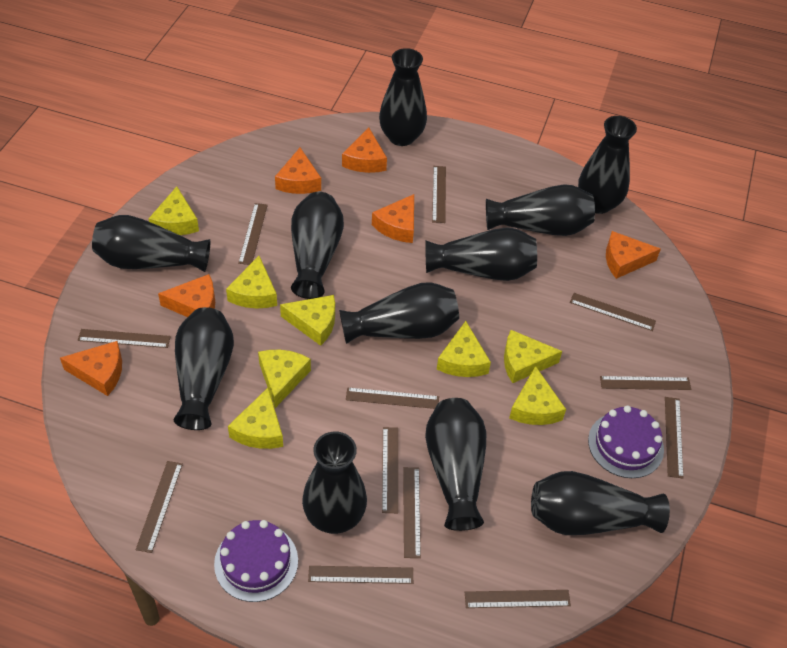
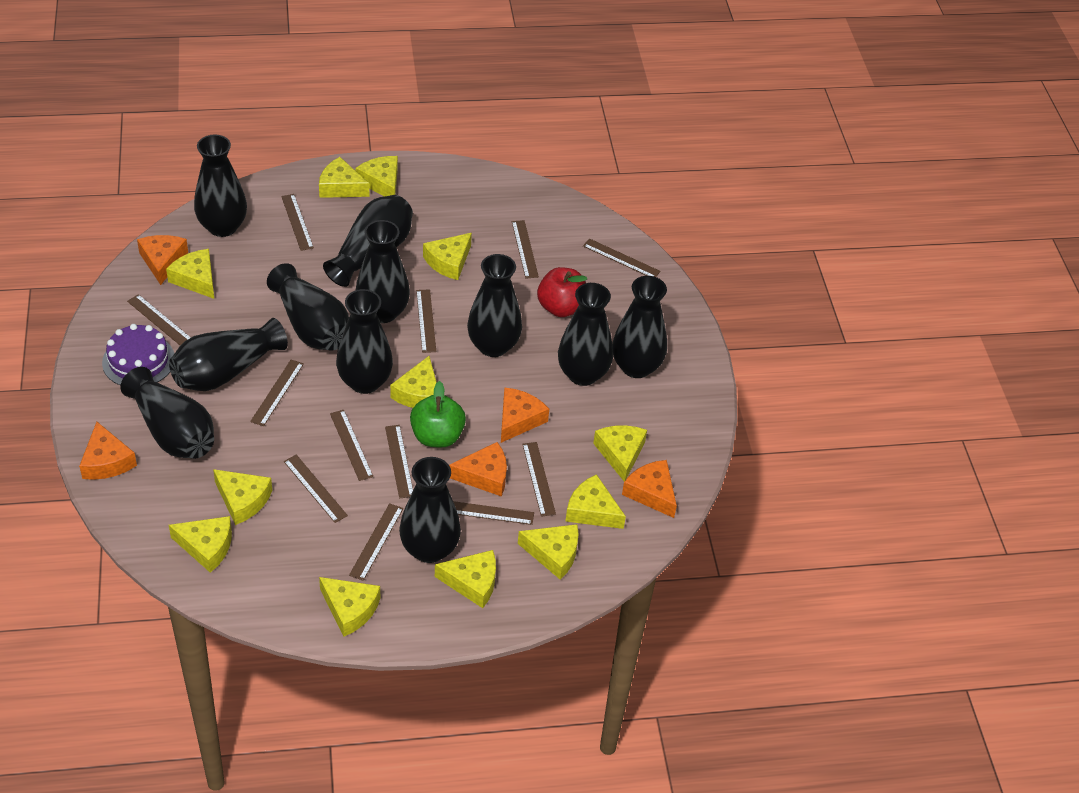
green apple: none = 0 -> [410,381,466,448] = 1
orange cheese: [60,341,122,396] [158,274,215,317] [275,147,321,194] [342,128,387,173] [372,194,414,243] [606,231,661,279] = 6 -> [79,422,137,480] [137,235,188,285] [449,442,507,497] [501,387,549,443] [622,460,677,518] = 5
purple cake: [214,520,298,602] [588,405,664,478] = 2 -> [102,324,174,386] = 1
red apple: none = 0 -> [537,267,587,317] = 1
yellow cheese: [148,186,199,235] [226,256,277,308] [228,388,283,449] [258,350,311,408] [280,295,335,346] [437,321,491,377] [504,330,562,383] [509,366,566,425] = 8 -> [166,249,214,299] [169,516,232,573] [213,469,272,525] [319,157,369,198] [319,577,380,637] [356,156,398,196] [390,356,437,408] [423,233,472,280] [435,550,496,608] [518,524,579,580] [565,474,626,529] [593,425,647,481] = 12

